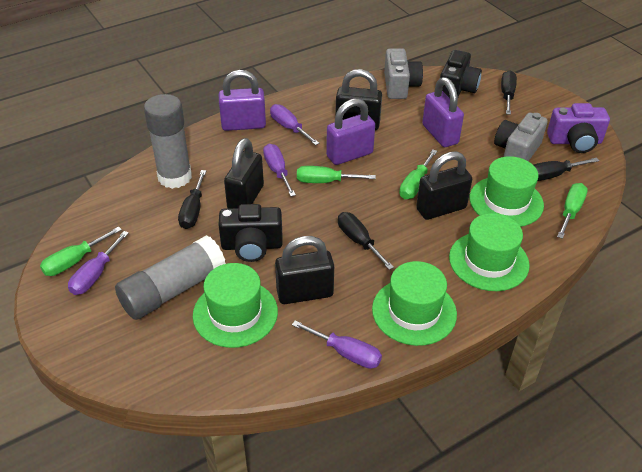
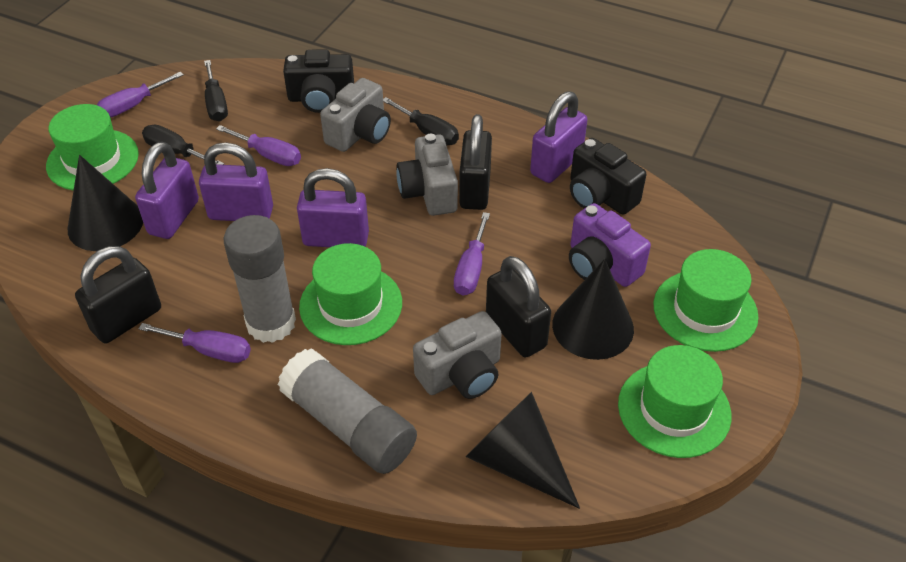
black cone: none = 0 -> [68,155,143,251] [466,392,580,509] [552,259,634,360] = 3
black padlock: [224,138,264,208] [275,236,334,304] [335,69,382,130] [416,151,472,220] = 4 -> [75,246,161,343] [459,114,492,210] [486,256,551,357] = 3
black screwdriver: [178,170,206,229] [338,212,394,270] [501,71,517,115] [533,158,599,181] = 4 -> [142,125,224,165] [204,60,228,122] [383,97,459,145] = 3
green screwdriver: [40,226,122,276] [297,166,376,183] [399,150,437,199] [557,183,588,239] = 4 -> none = 0
grey camera: [384,48,423,99] [494,113,548,161] = 2 -> [320,78,391,152] [397,134,458,216] [413,311,502,399] = 3
purple padlock: [219,70,266,131] [326,98,375,165] [422,77,464,147] = 3 -> [135,142,199,239] [199,142,273,221] [297,168,369,247] [530,91,587,183] = 4

